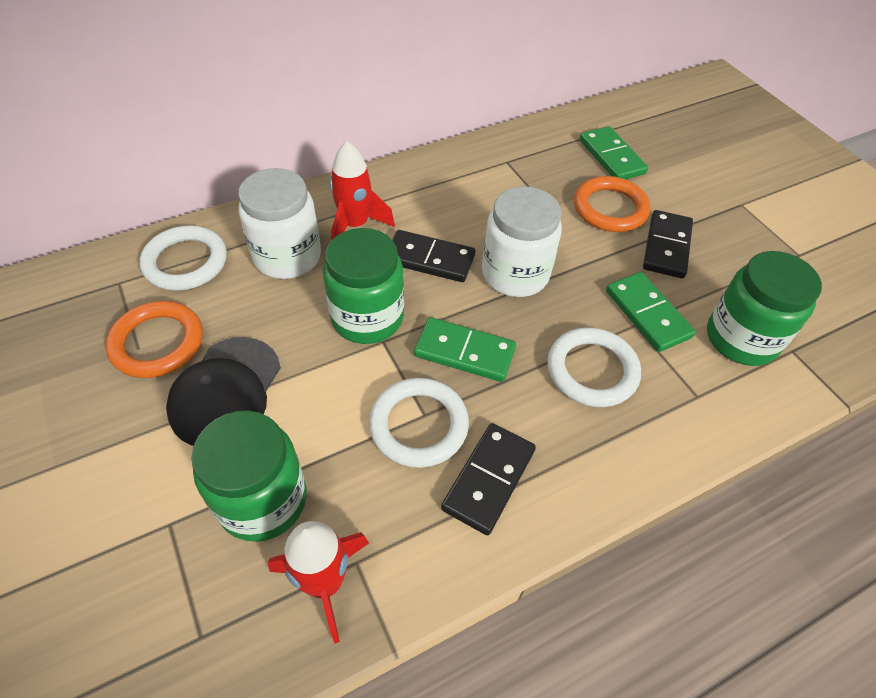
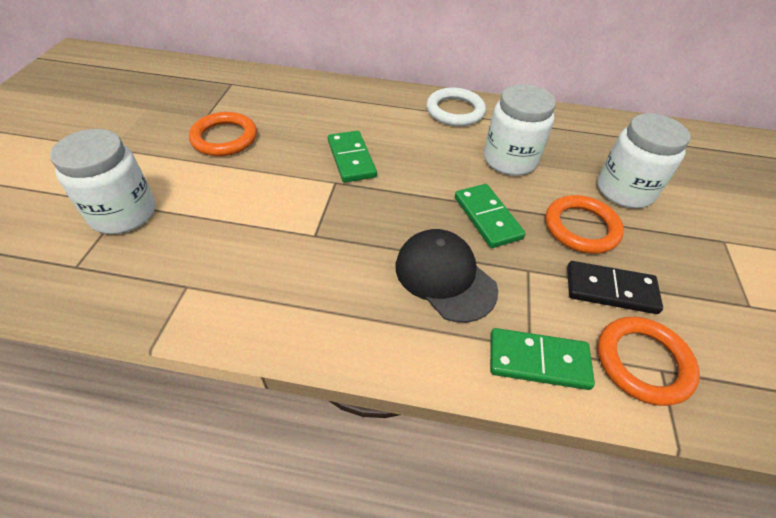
black domino: [392,230,476,282] [441,423,536,535] [643,210,693,278] = 3 -> [567,261,663,314] = 1
green jar: [191,410,307,542] [323,228,404,344] [707,251,822,366] = 3 -> none = 0
orange ring: [105,301,203,378] [574,176,651,232] = 2 -> [189,112,257,156] [545,195,624,254] [598,317,700,406] = 3
red rocket: [268,521,369,644] [330,141,395,240] = 2 -> none = 0
white jar: [238,168,321,279] [482,186,562,297] = 2 -> [50,129,155,234] [484,84,556,176] [597,113,691,208] = 3
white ring: [139,226,227,291] [369,378,469,468] [547,327,641,407] = 3 -> [426,88,486,126] = 1

